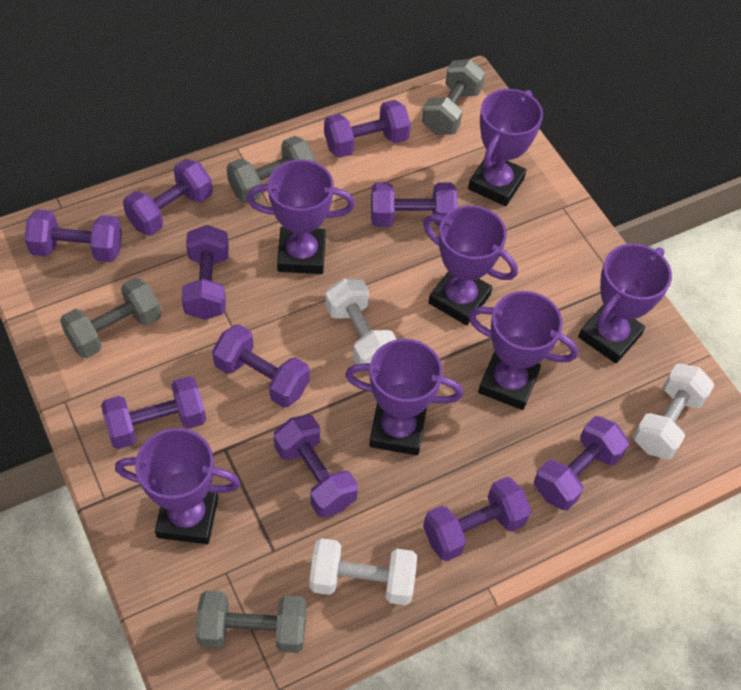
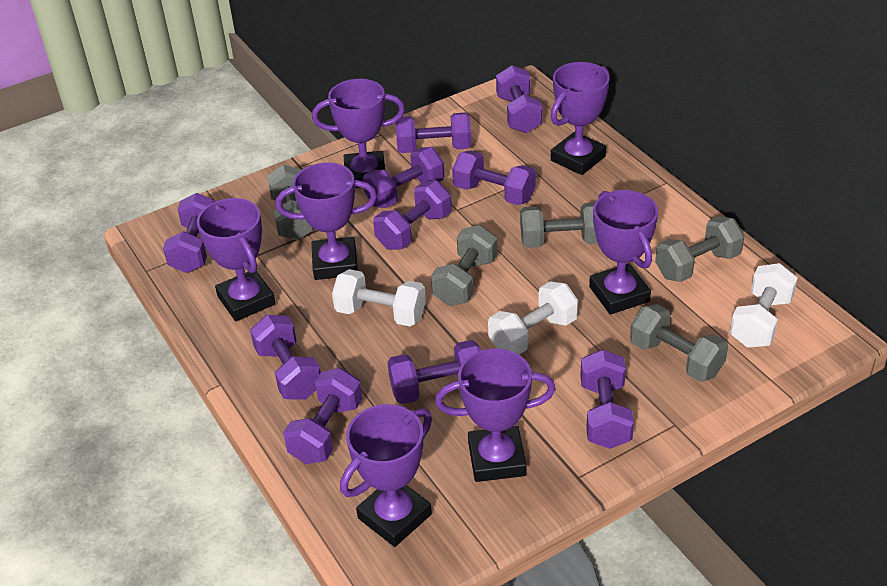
grey dumbbell: [60,277,161,358] [195,591,306,653] [227,136,315,204] [422,59,485,135] = 4 -> [267,165,314,240] [431,225,497,306] [520,203,598,248] [630,304,728,382] [655,216,745,282] = 5

